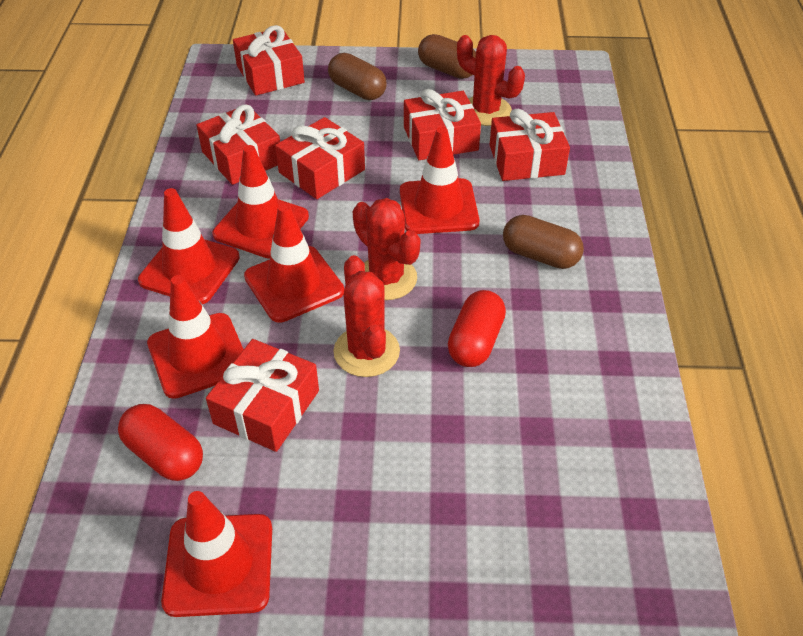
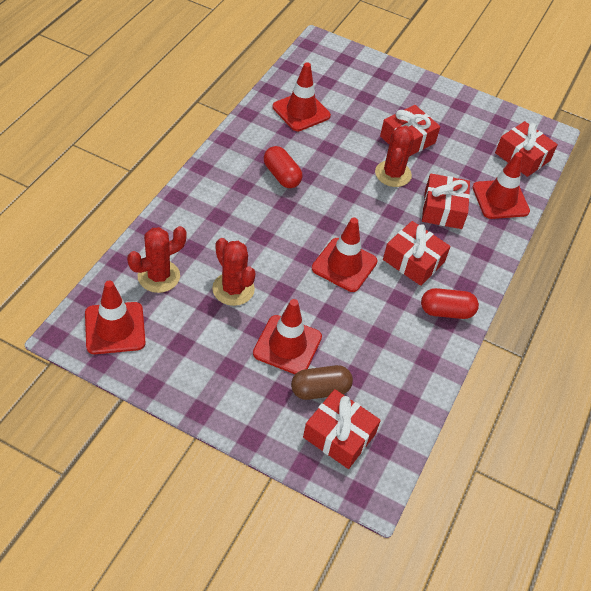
brown capsule: [328,53,387,100] [418,34,476,79] [503,215,584,269] = 3 -> [291,365,353,400] = 1
red gift: [197,104,280,185] [206,339,319,452] [233,25,305,95] [275,117,365,199] [404,89,481,160] [490,108,570,181] = 6 -> [303,389,381,469] [380,105,440,156] [383,221,451,286] [422,173,470,229] [495,121,558,177] = 5
red traffic cone: [138,188,240,304] [147,275,244,399] [161,491,272,617] [213,145,309,259] [244,203,344,323] [400,127,480,234] = 6 -> [85,281,146,354] [253,299,322,374] [273,62,331,131] [312,218,377,292] [473,152,530,219] = 5

